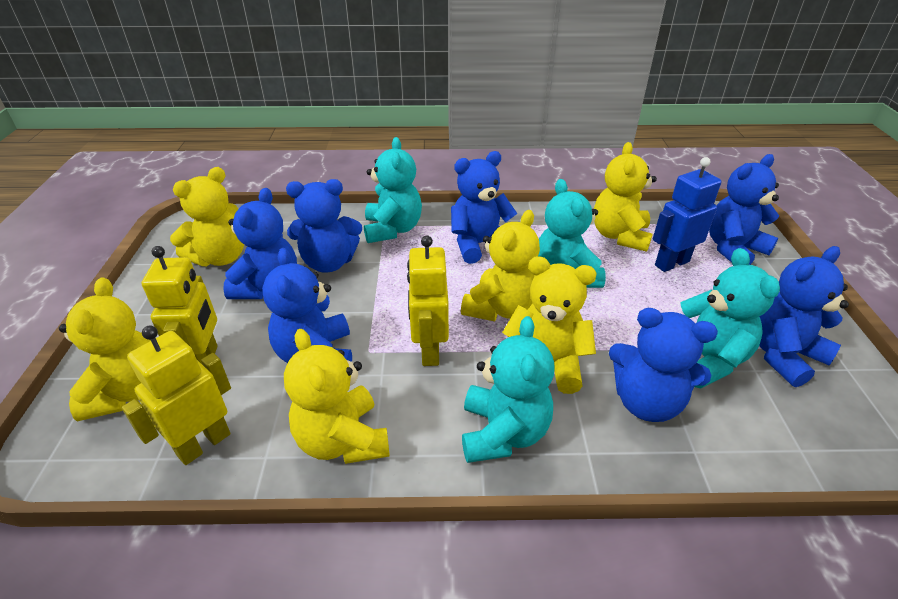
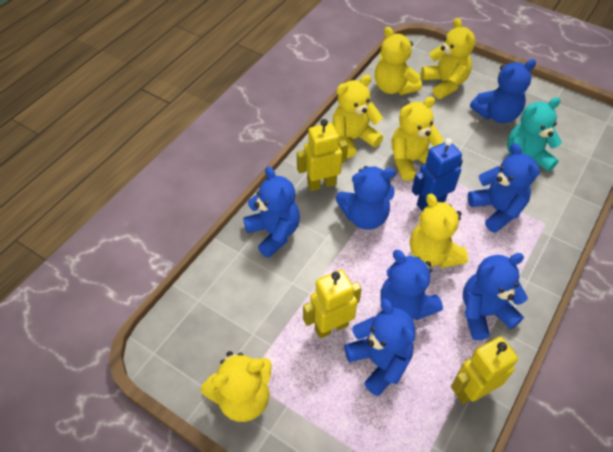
turquoise teddy bear: [364,137,422,243] [462,316,555,463] [538,179,606,288] [680,248,780,388] = 4 -> [507,97,562,172] = 1

